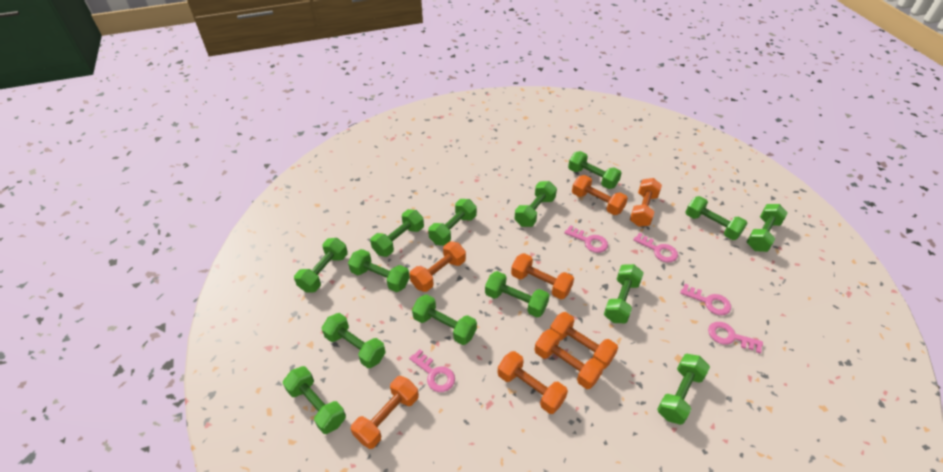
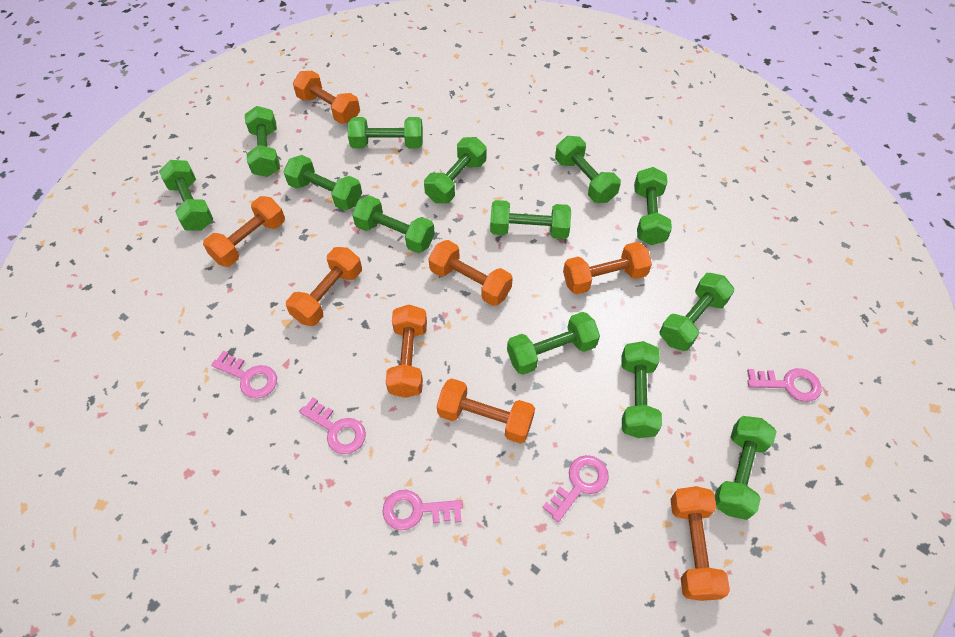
green dumbbell: [283,366,346,434] [294,238,348,293] [322,313,386,368] [348,249,410,292] [370,209,424,257] [412,294,477,345] [428,199,477,246] [485,271,550,317] [514,181,557,227] [568,151,621,189] [604,264,643,323] [657,354,710,425] [685,196,747,240] [747,204,788,252] = 14 -> [159,160,213,231] [245,106,280,177] [283,155,362,211] [348,117,423,149] [352,196,435,253] [424,137,487,204] [490,200,571,239] [507,312,600,375] [555,136,621,203] [621,341,662,438] [634,167,672,245] [660,273,735,351] [715,416,777,520] = 13

